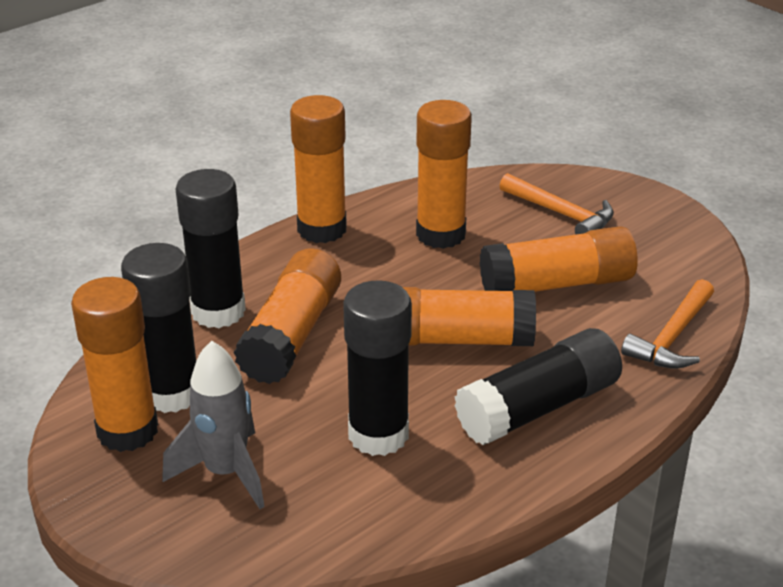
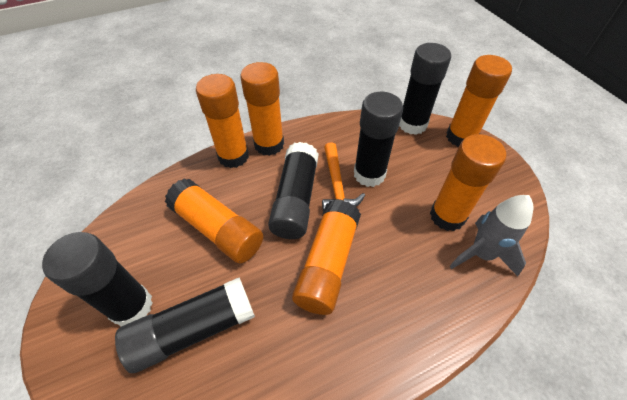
black glue stick: [121,243,196,413] [176,169,246,328] [343,280,412,456] [455,328,622,445] = 4 -> [42,232,153,326] [115,277,255,373] [268,142,319,239] [354,92,403,187] [399,43,451,135] = 5
orange hammer: [499,173,614,234] [621,279,714,369] = 2 -> [322,142,365,211] = 1

